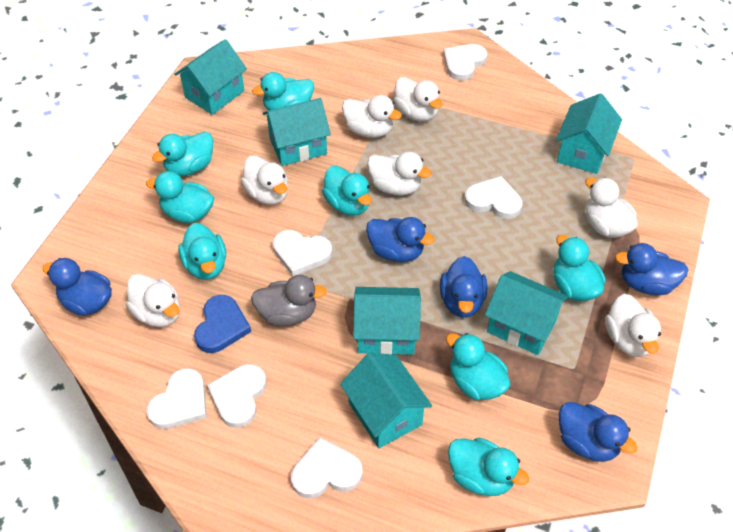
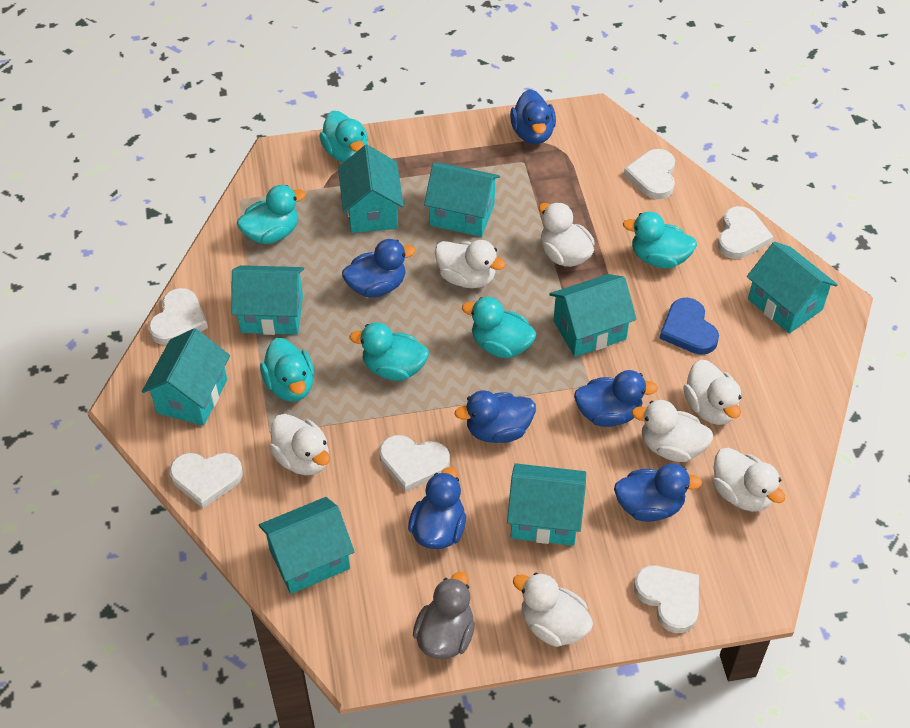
blue duck: [42,258,112,316] [366,217,434,262] [440,256,487,318] [559,402,637,462] [615,243,689,295] = 5 -> [342,239,416,298] [408,467,466,549] [455,390,536,443] [510,89,556,144] [574,370,658,427] [614,463,702,522] = 6
turquoise duck: [146,171,214,223] [152,132,213,176] [178,223,226,280] [252,72,314,111] [322,166,372,215] [446,333,510,400] [448,438,529,496] [553,235,606,301] = 8 -> [237,185,306,244] [260,338,314,402] [319,111,368,163] [349,322,429,381] [462,297,536,358] [623,212,697,268] = 6
turquoise house: [174,39,247,115] [263,98,331,166] [340,353,432,448] [353,287,421,355] [485,271,568,355] [556,93,622,174] = 6 -> [142,328,230,426] [231,265,304,335] [259,497,355,594] [338,145,404,233] [424,163,500,237] [507,463,586,546] [549,274,637,357] [747,242,838,334] = 8

